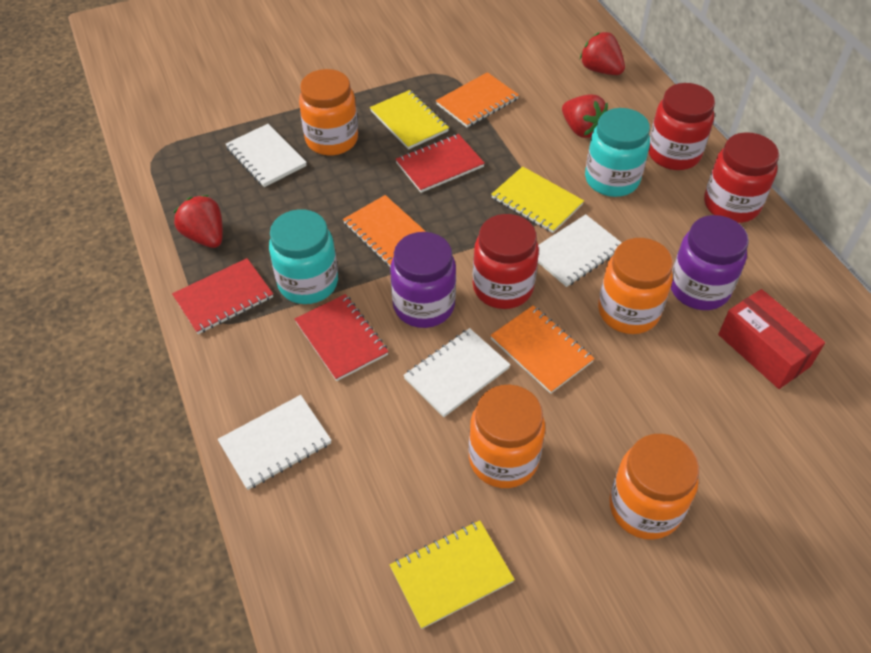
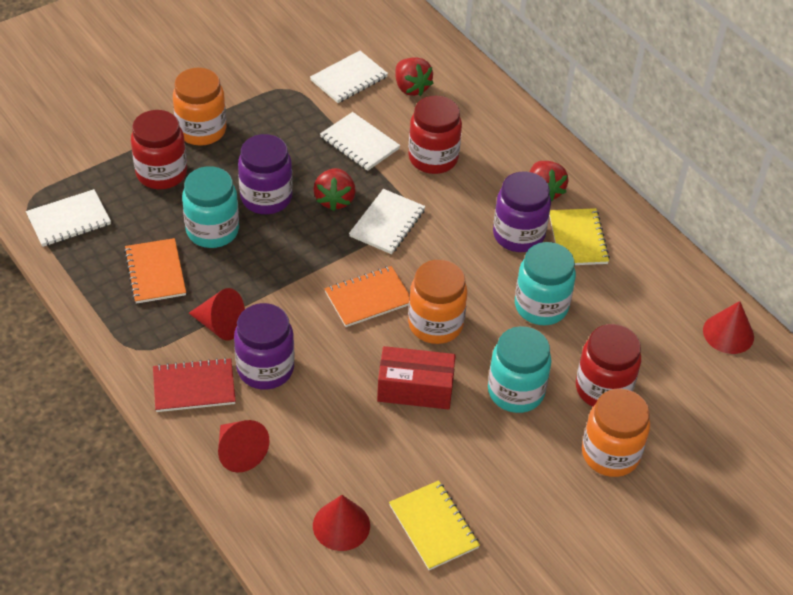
orange jar: [299,69,358,156] [469,385,545,488] [598,238,673,334] [609,434,699,540] = 4 -> [173,68,226,146] [408,260,468,344] [582,389,650,477] = 3
orange notebook: [343,195,426,267] [436,72,519,127] [490,305,595,394] = 3 -> [124,238,186,304] [325,266,410,327] = 2
purple jar: [390,232,456,328] [671,215,749,310] = 2 -> [234,303,294,390] [238,134,293,214] [493,171,551,252] = 3
red cone: none = 0 -> [189,288,245,341] [218,420,269,472] [313,495,370,551] [703,301,754,354] = 4
red notebook: [172,258,273,334] [295,294,389,381] [396,134,485,193] = 3 -> [153,358,236,412] = 1
turquoise jar: [269,209,338,304] [585,108,650,197] = 2 -> [182,166,239,248] [488,326,551,413] [515,242,576,325] = 3
yellow notebook: [370,90,449,150] [390,520,515,629] [491,166,584,233] = 3 -> [389,480,480,570] [549,208,610,265] = 2

